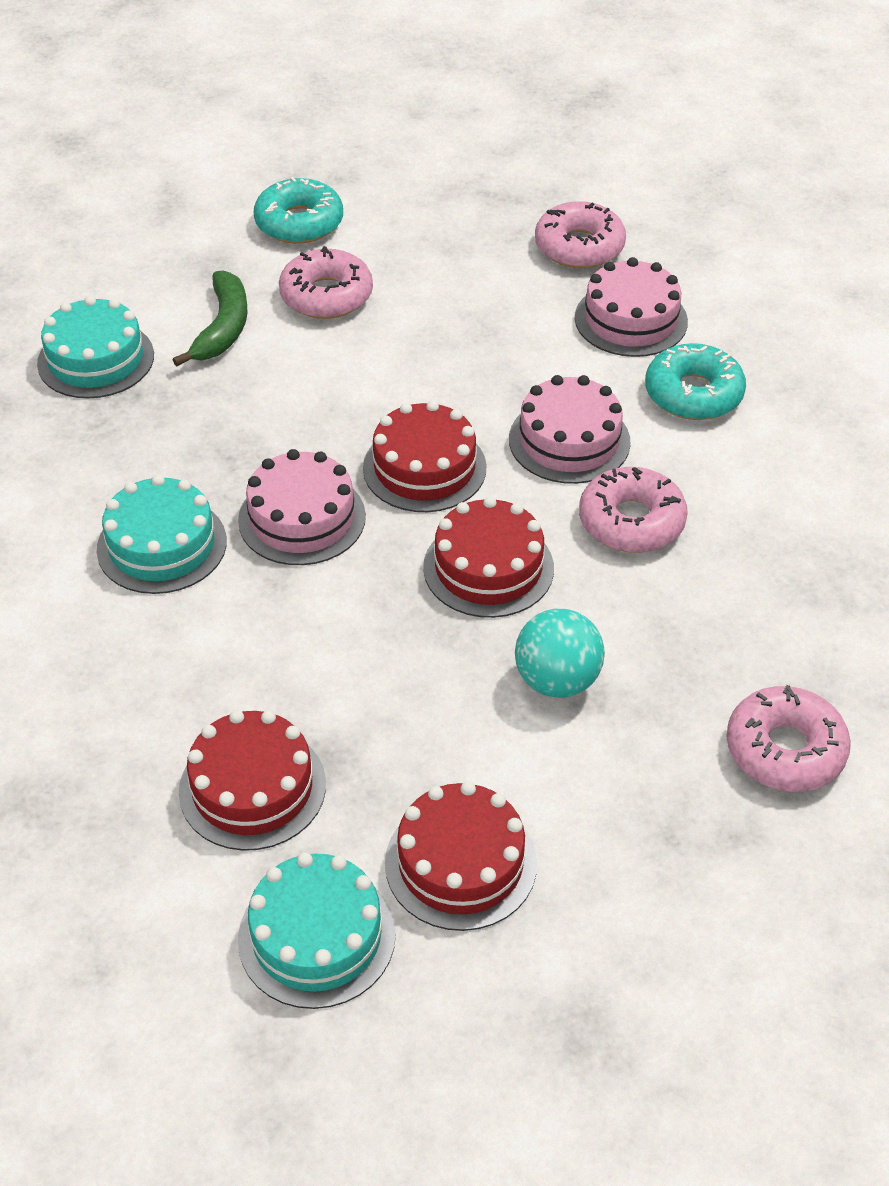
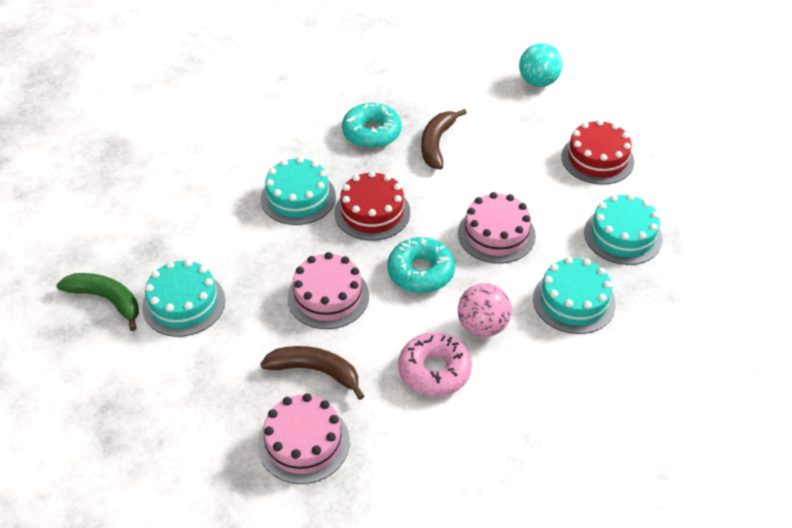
brown banana: none = 0 -> [260,346,364,400] [421,109,467,169] = 2
pink ball: none = 0 -> [458,283,512,337] = 1
pink donut: [279,246,373,319] [535,201,626,268] [579,467,688,553] [726,685,851,792] = 4 -> [398,332,472,397] = 1
red cake: [179,710,326,851] [363,401,486,512] [385,781,537,931] [423,496,554,618] = 4 -> [335,171,410,240] [561,119,635,185] = 2
turquoise cake: [37,296,154,399] [97,475,227,594] [238,852,396,1009] = 3 -> [142,259,225,337] [261,157,336,225] [533,257,616,334] [584,194,663,265] = 4

